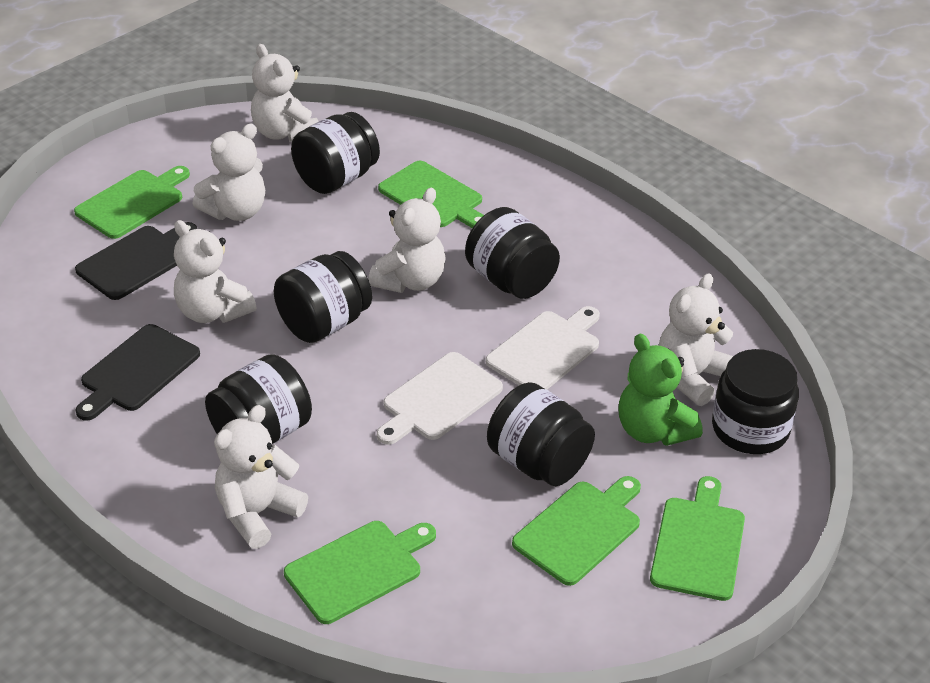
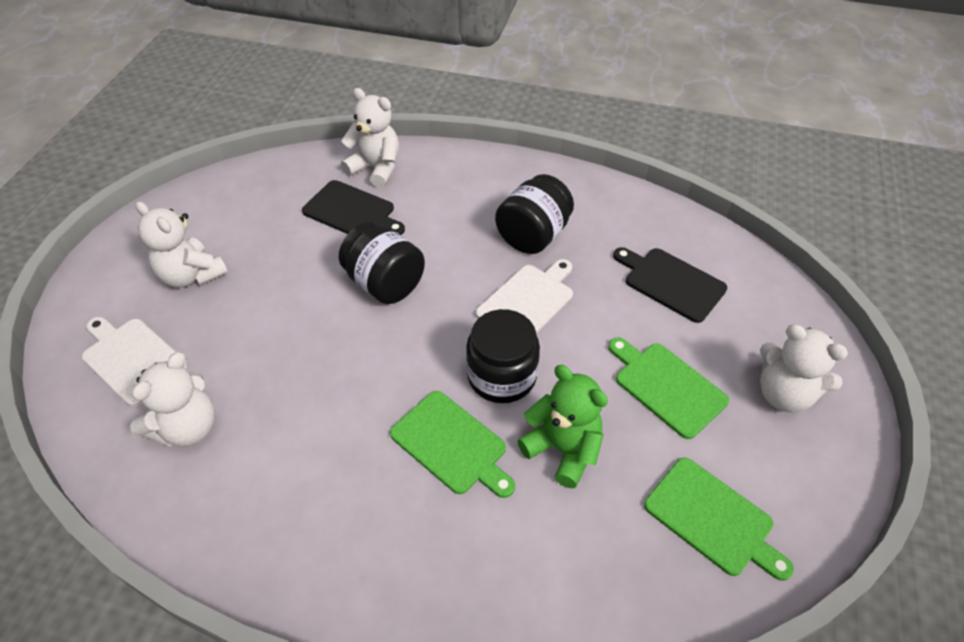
black jar: [205,354,312,444] [274,251,372,343] [291,112,380,194] [465,207,560,299] [487,382,595,486] [712,349,799,454] = 6 -> [339,222,425,304] [466,309,540,403] [495,174,574,254] = 3
green cutting board: [74,166,190,239] [284,521,436,624] [378,161,484,228] [512,476,641,586] [650,476,745,601] = 5 -> [390,391,515,498] [608,337,729,439] [644,458,794,581] = 3
white teddy bear: [174,220,257,323] [193,124,265,221] [214,405,308,549] [251,44,319,142] [368,188,446,293] [659,274,733,406] = 6 -> [130,352,215,447] [135,201,228,287] [341,88,399,188] [760,324,848,413] = 4

